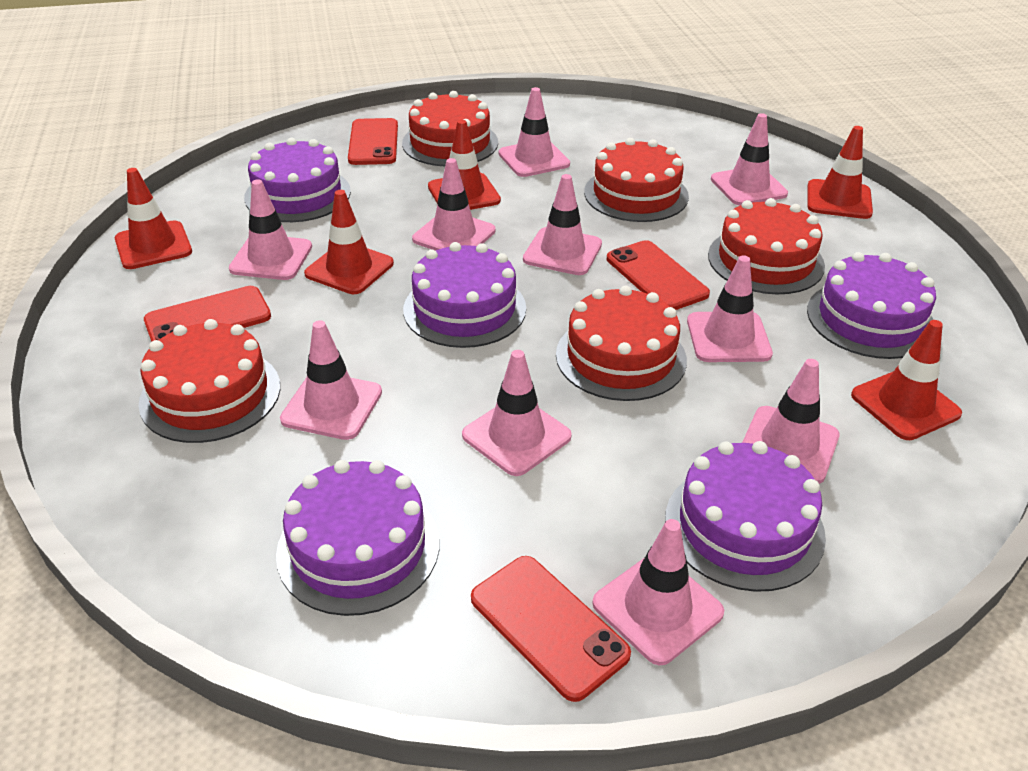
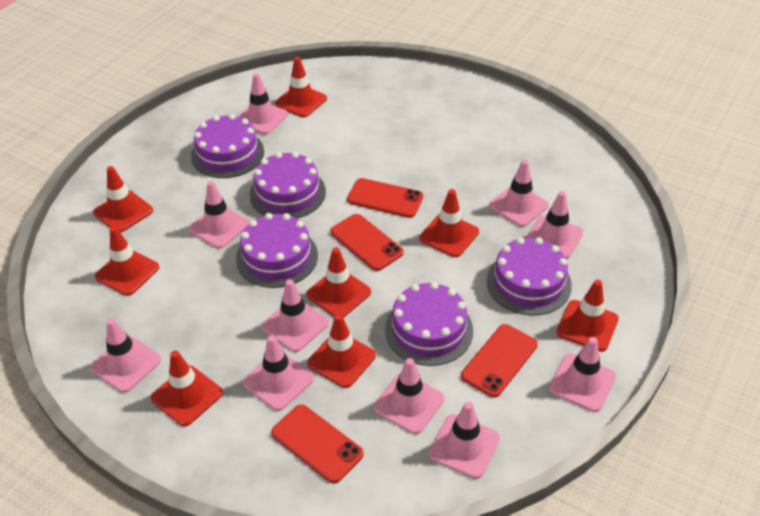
red cake: [139,319,280,443] [402,91,498,166] [556,286,687,401] [584,138,689,222] [708,198,825,294] = 5 -> none = 0
red traffic cone: [115,168,192,269] [304,190,394,294] [428,120,501,210] [807,126,873,219] [851,320,962,440] = 5 -> [93,166,153,233] [95,226,159,296] [151,350,223,426] [275,57,327,117] [306,247,371,318] [307,314,376,388] [419,189,479,257] [556,280,619,352] = 8

